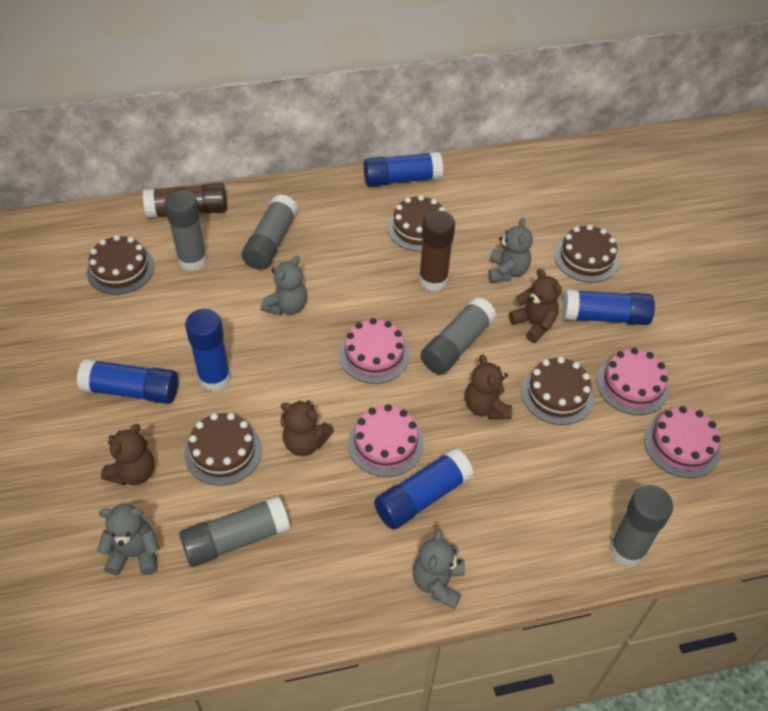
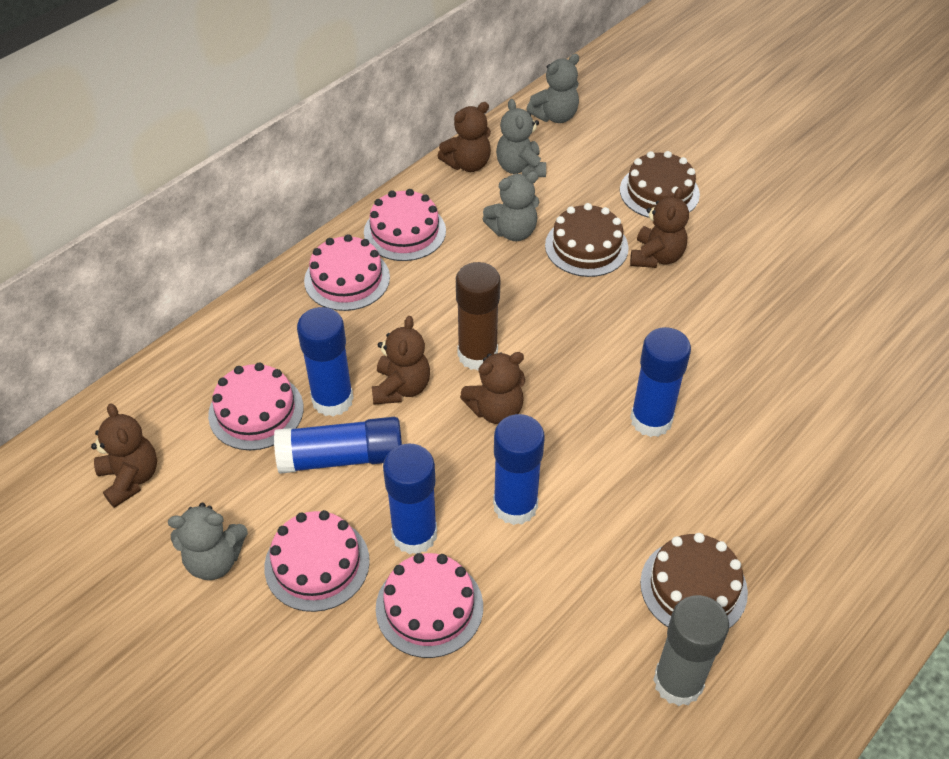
brown cake: [87,235,155,295] [185,413,262,486] [388,195,445,251] [521,357,594,425] [554,225,619,282] = 5 -> [545,203,629,277] [620,151,700,218] [640,533,748,628] = 3
brown glue stick: [143,183,227,218] [419,211,455,291] = 2 -> [456,262,500,370] = 1
brown teddy bear: [101,424,154,486] [280,400,334,456] [465,355,512,420] [509,268,562,343] = 4 -> [91,403,157,508] [372,316,430,405] [438,102,491,172] [460,352,525,424] [630,187,689,268] = 5
grey glue stick: [164,190,207,271] [179,496,290,567] [242,194,298,270] [421,297,496,375] [609,485,673,567] = 5 -> [653,595,729,706] = 1
pink cake: [339,318,410,384] [348,404,424,477] [597,348,669,415] [644,406,721,478] = 4 -> [208,363,304,450] [264,510,370,612] [304,234,390,311] [364,189,446,261] [376,553,483,658] = 5

